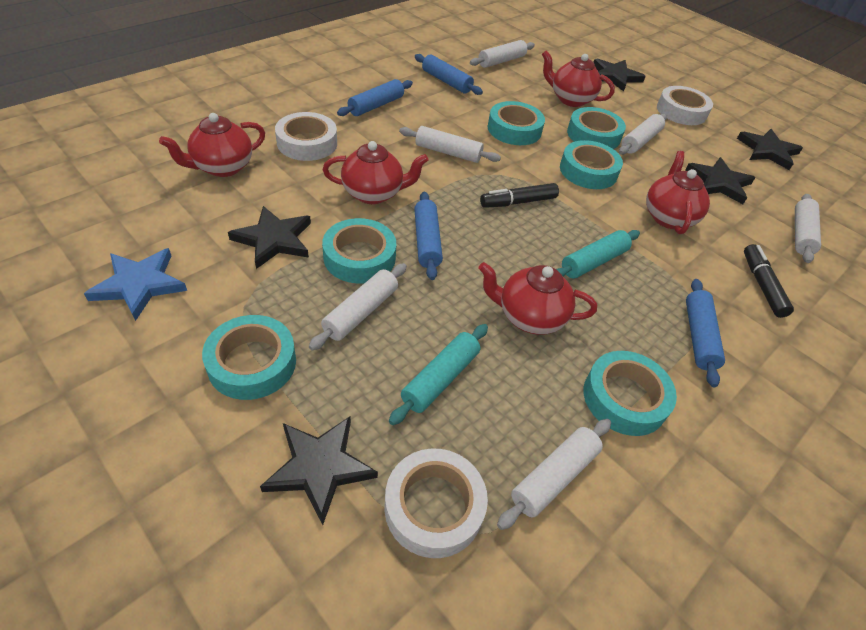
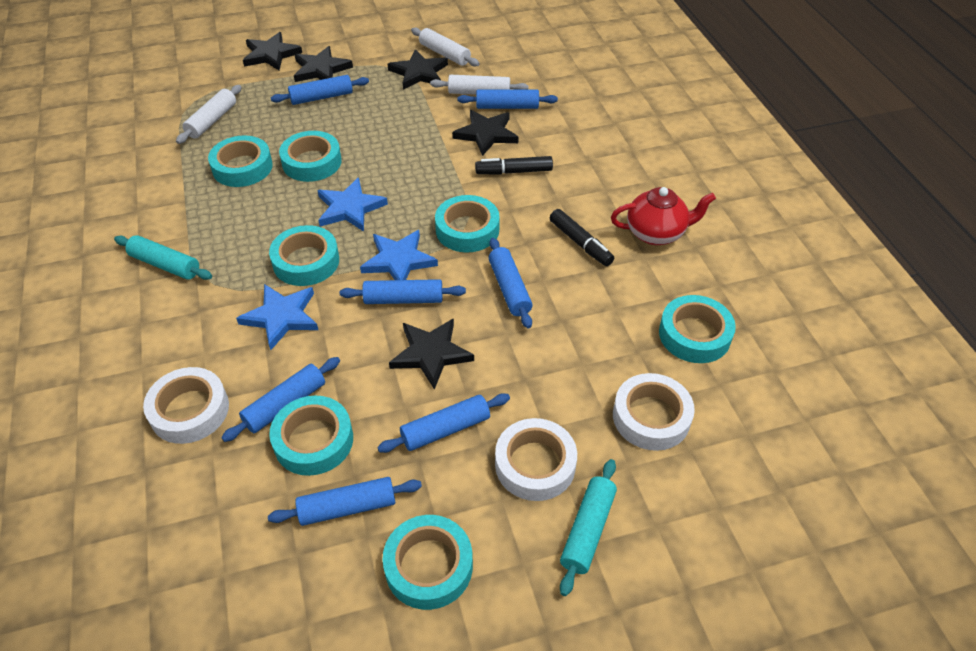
blue rolling pin: [337,79,413,116] [414,192,443,280] [415,54,483,95] [686,279,725,387] = 4 -> [221,357,340,442] [268,477,422,526] [271,75,369,105] [339,279,466,304] [377,393,510,453] [457,89,558,109] [489,238,532,328] = 7
blue star: [84,248,187,321] = 1 -> [236,284,318,350] [317,178,388,232] [360,230,438,280] = 3
red teapot: [159,113,265,177] [323,141,429,204] [478,262,597,335] [542,51,615,107] [646,151,710,234] = 5 -> [611,187,716,245] = 1
turquoise tape: [202,315,296,400] [322,218,396,283] [487,101,545,145] [560,140,623,189] [567,107,626,149] [583,351,677,436] = 6 -> [208,135,273,187] [269,225,339,286] [269,396,353,476] [279,131,342,182] [383,515,473,610] [435,195,500,253] [659,295,736,363] = 7
white rolling pin: [309,263,407,351] [399,126,501,163] [470,40,535,68] [497,419,611,530] [619,114,667,155] [795,194,821,263] = 6 -> [176,85,242,144] [411,28,480,67] [430,75,529,95] = 3

